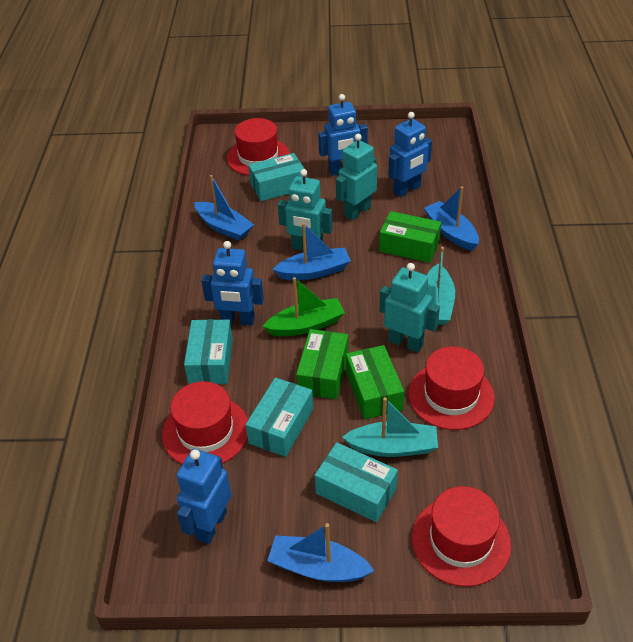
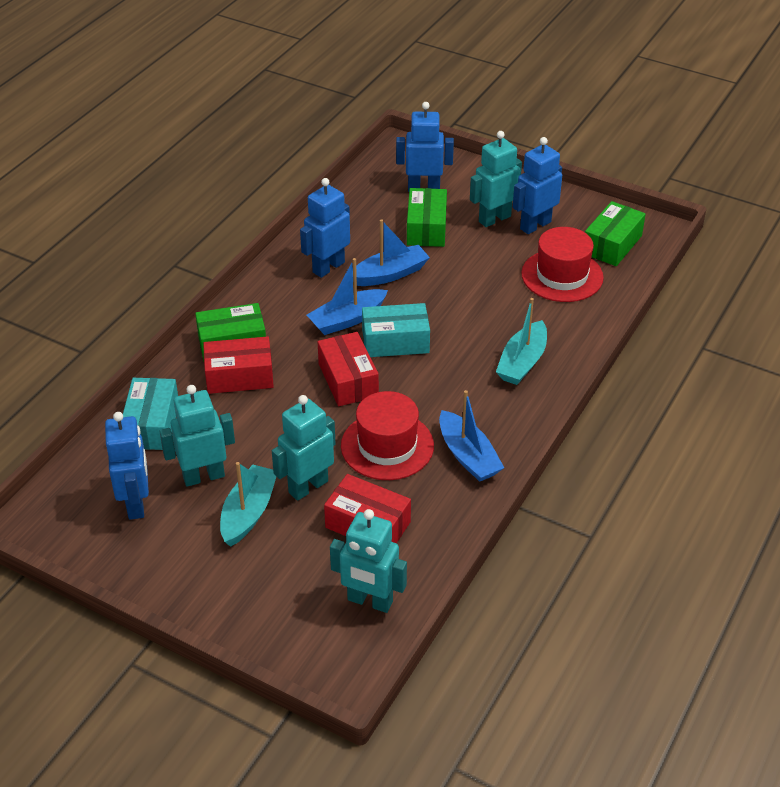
blue boat: [194,175,254,241] [267,523,374,582] [272,223,351,280] [424,186,479,251] = 4 -> [307,258,388,335] [356,219,430,286] [439,390,504,482] = 3
green boat: [262,277,345,336] = 1 -> none = 0
red box: none = 0 -> [203,336,274,394] [318,332,379,406] [324,474,411,543] = 3
red hat: [162,381,248,464] [227,118,290,176] [408,346,495,430] [412,486,511,587] = 4 -> [341,391,434,480] [521,227,604,302] = 2
turquoise box: [184,319,233,384] [246,378,313,457] [248,153,306,201] [315,442,398,522] = 4 -> [123,378,178,450] [362,303,430,357] = 2
turquoise robot: [278,169,333,250] [336,134,377,220] [380,263,440,353] = 3 -> [159,385,235,487] [272,395,336,501] [330,509,407,613] [470,131,522,227] = 4

